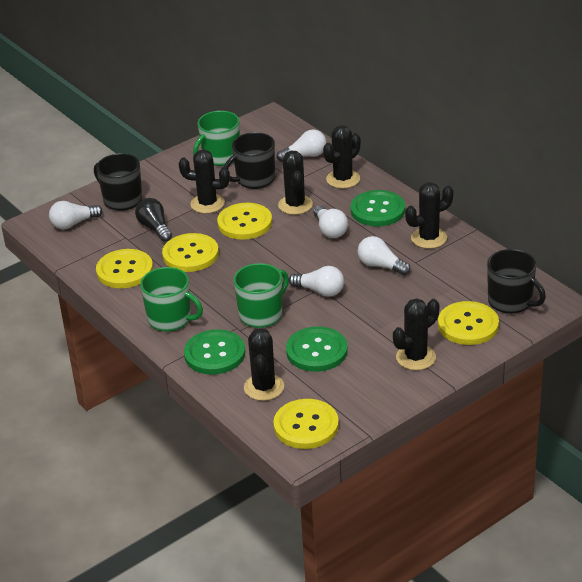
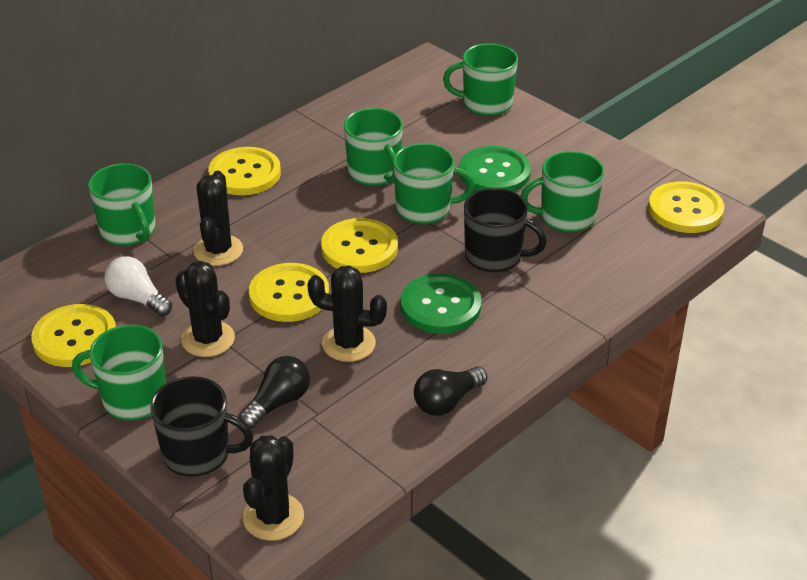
black cactus: [178,150,230,213] [244,328,284,401] [278,151,313,215] [323,125,361,189] [393,298,439,370] [405,182,454,249] = 6 -> [175,261,235,357] [193,171,243,266] [243,435,304,541] [307,266,387,362] = 4
black light bulb: [135,198,172,242] = 1 -> [239,356,310,428] [414,366,487,416] = 2
black mug: [94,153,142,211] [224,132,275,189] [487,249,546,314] = 3 -> [151,376,253,477] [464,188,547,272] = 2
green button: [184,329,245,375] [286,326,348,372] [351,190,405,226] = 3 -> [401,273,482,334] [459,146,531,192] = 2
green mug: [140,267,203,331] [193,111,240,166] [234,263,289,328] = 3 -> [72,325,166,420] [88,163,156,246] [344,108,403,186] [393,143,475,224] [443,43,518,116] [521,151,604,233] = 6
white light bulb: [49,201,102,229] [277,129,327,162] [289,266,344,297] [313,205,348,238] [358,236,410,275] = 5 -> [104,256,172,316] = 1

